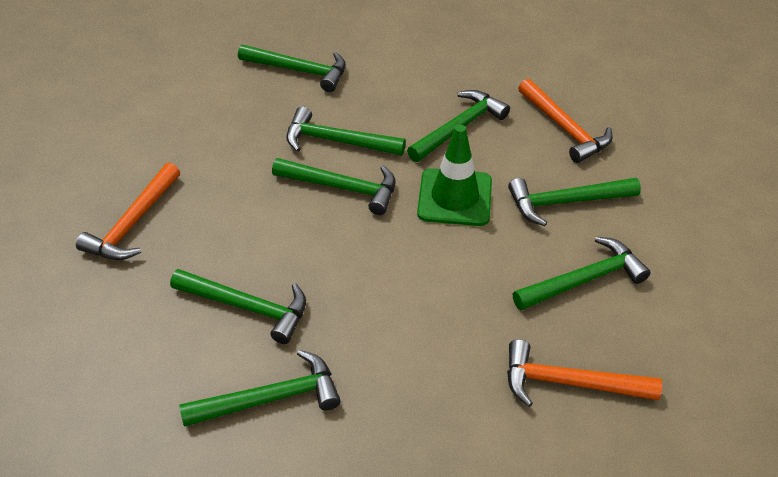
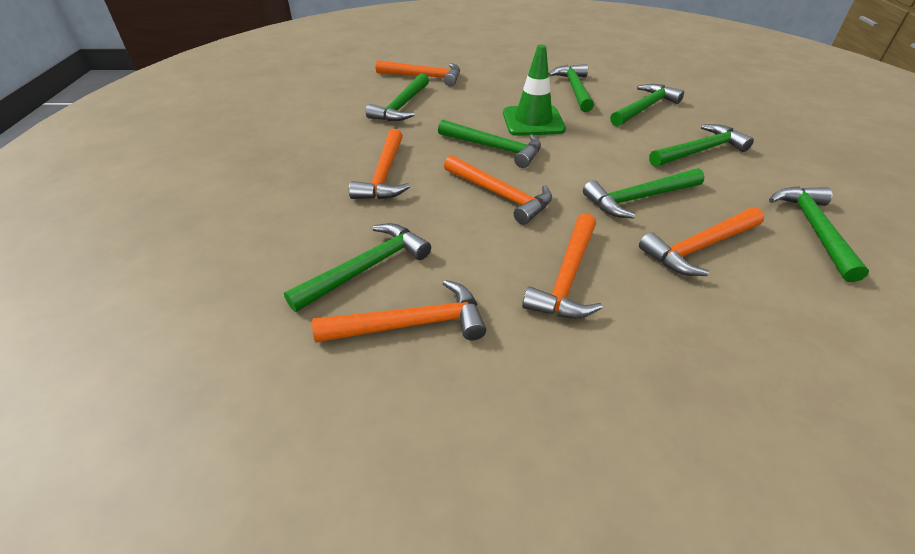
orange hammer: [76,163,180,260] [507,339,662,407] [518,79,613,163] = 3 -> [312,280,486,343] [349,129,410,200] [376,60,460,86] [444,155,552,225] [522,213,603,319] [639,207,764,276] = 6

